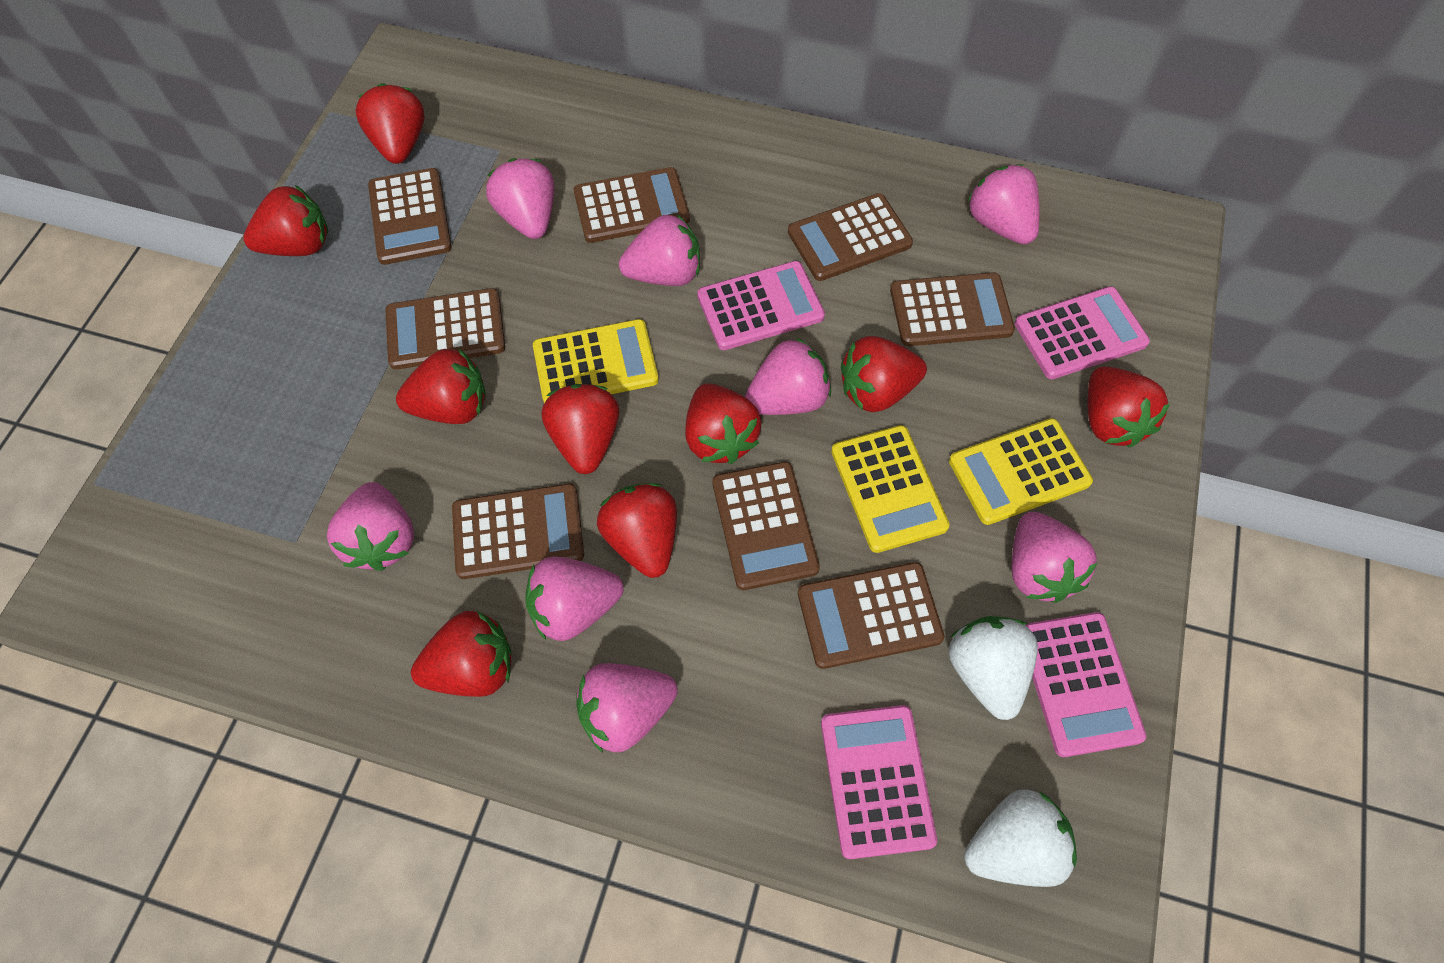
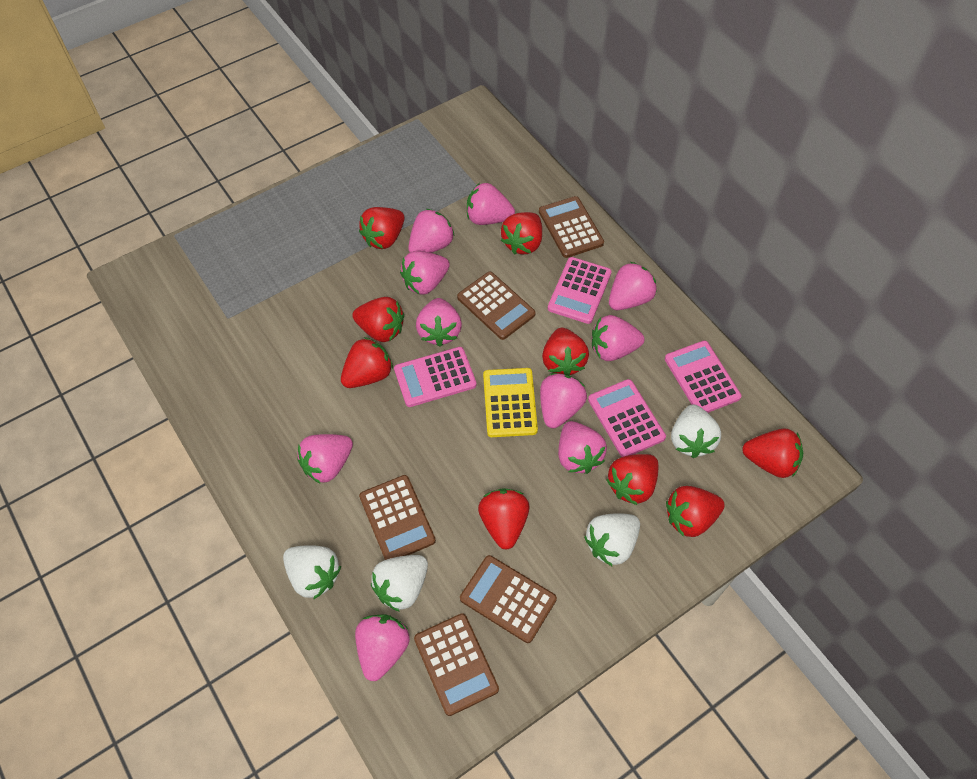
brown calculator: [368,168,452,265] [385,288,505,370] [452,484,584,579] [574,167,690,243] [713,462,820,590] [788,193,913,281] [798,562,945,669] [890,272,1015,346] = 8 -> [359,475,436,560] [414,613,499,716] [457,272,536,340] [460,555,557,643] [539,196,604,258] = 5
pink strawberry: [327,482,414,571] [486,158,555,239] [525,557,624,641] [576,663,678,753] [619,214,700,286] [745,338,831,415] [968,164,1040,244] [1012,512,1097,603] = 8 -> [297,434,353,484] [355,615,410,681] [400,251,450,294] [408,209,455,253] [416,298,462,347] [467,183,515,225] [540,373,587,428] [558,421,607,474] [592,315,644,361] [609,262,657,310] = 10
white strawberry: [948,616,1038,720] [964,790,1077,887] = 2 -> [283,545,341,599] [371,555,428,612] [584,513,640,567] [671,405,721,458] = 4
yellow calculator: [533,319,659,403] [831,425,950,553] [949,418,1093,525] = 3 -> [483,368,538,437] = 1

